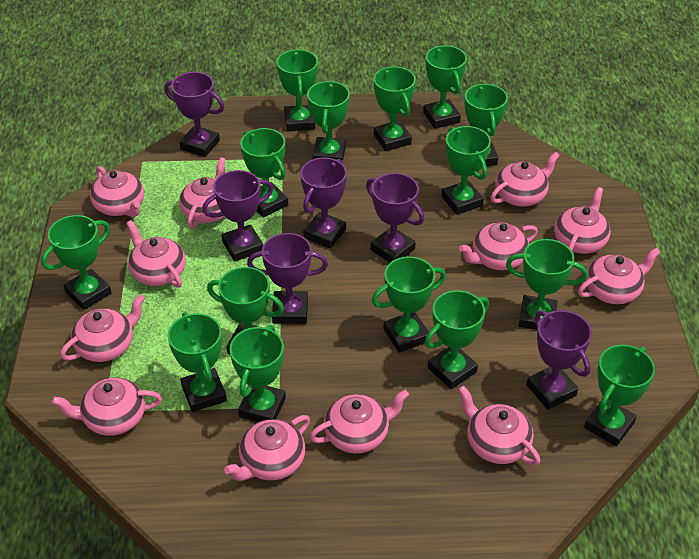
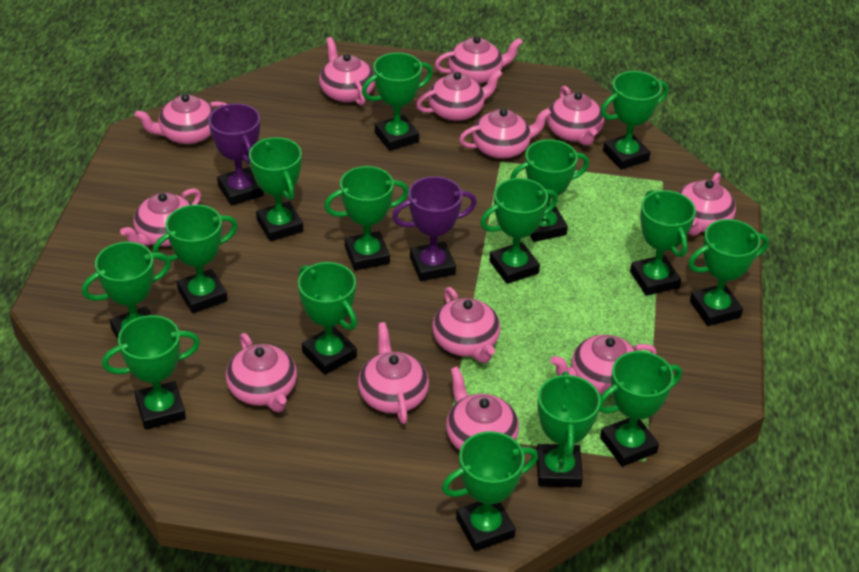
pink teapot: [51,377,162,436] [60,294,145,362] [90,166,144,217] [126,220,186,288] [179,157,225,229] [224,415,310,481] [309,390,409,453] [458,386,540,466] [459,222,538,270] [491,152,560,207] [554,187,610,254] [578,248,660,304] = 12 -> [120,188,201,246] [135,94,227,144] [226,333,297,412] [319,37,375,106] [358,322,429,424] [416,70,503,121] [432,287,500,363] [435,36,523,84] [446,366,519,450] [459,108,551,159] [547,86,604,146] [550,335,657,395] [678,173,736,236] = 13
purple trophy: [164,72,225,157] [202,170,273,262] [247,233,328,324] [300,158,347,248] [366,173,424,263] [526,310,592,410] = 6 -> [209,103,264,206] [392,176,477,281] = 2

